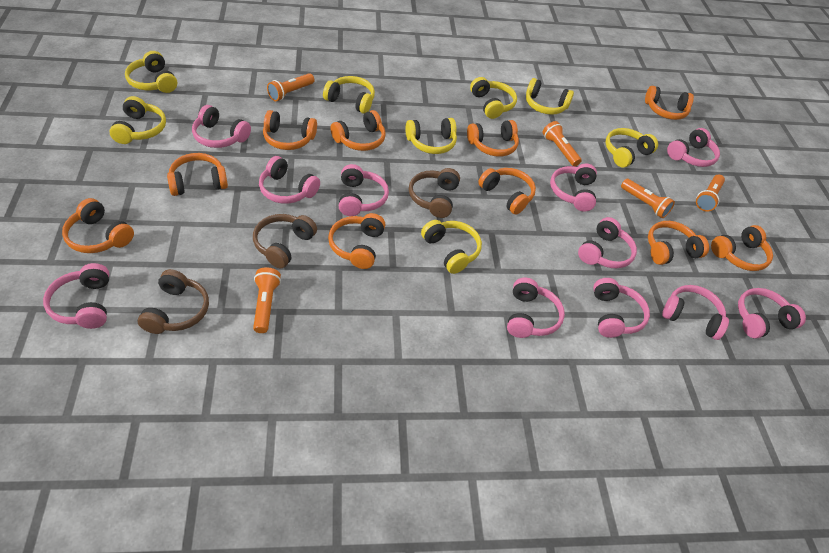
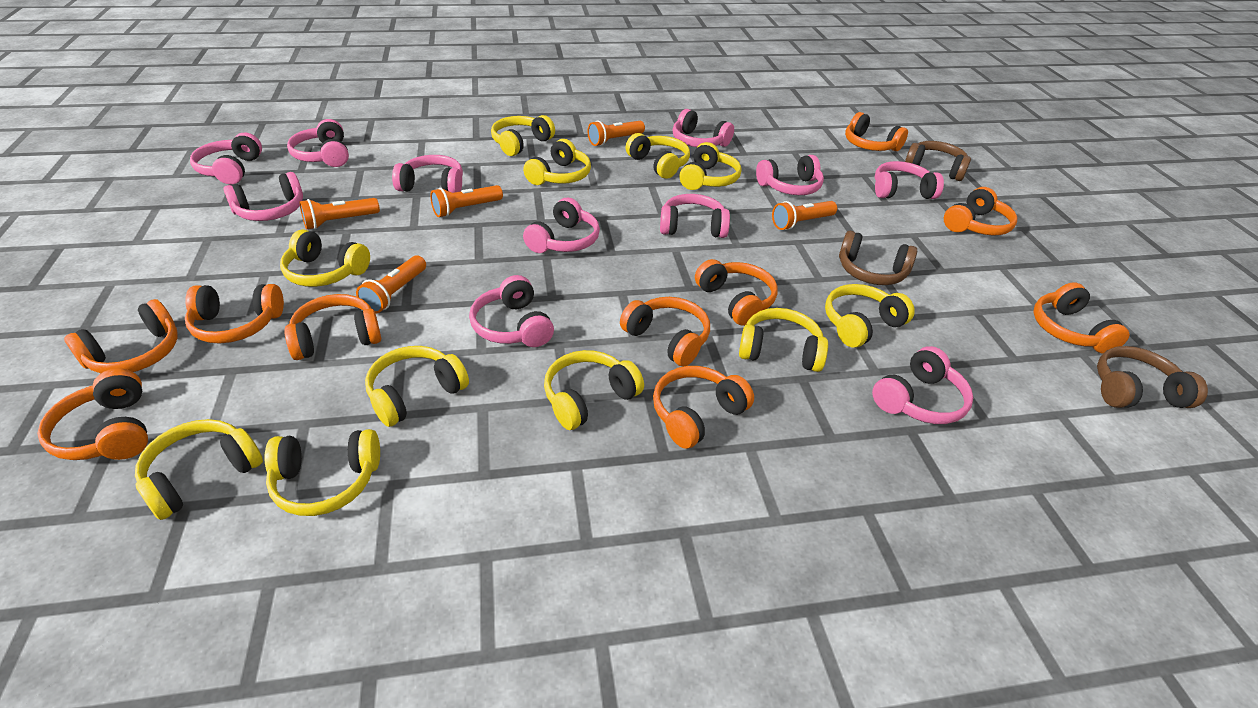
yellow headphones: [109,96,166,144] [125,51,177,93] [323,76,375,114] [405,118,457,154] [421,220,482,274] [470,77,517,119] [526,78,574,115] [605,128,658,168] = 8 -> [135,419,263,520] [265,429,380,516] [280,229,370,287] [365,346,469,427] [491,115,555,156] [523,139,591,185] [544,350,644,430] [626,133,690,179] [679,142,741,190] [739,308,828,372] [825,284,915,348] = 11

